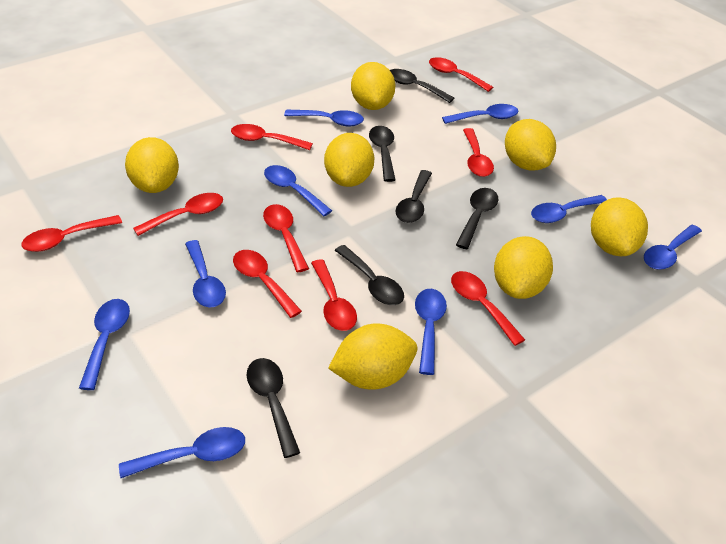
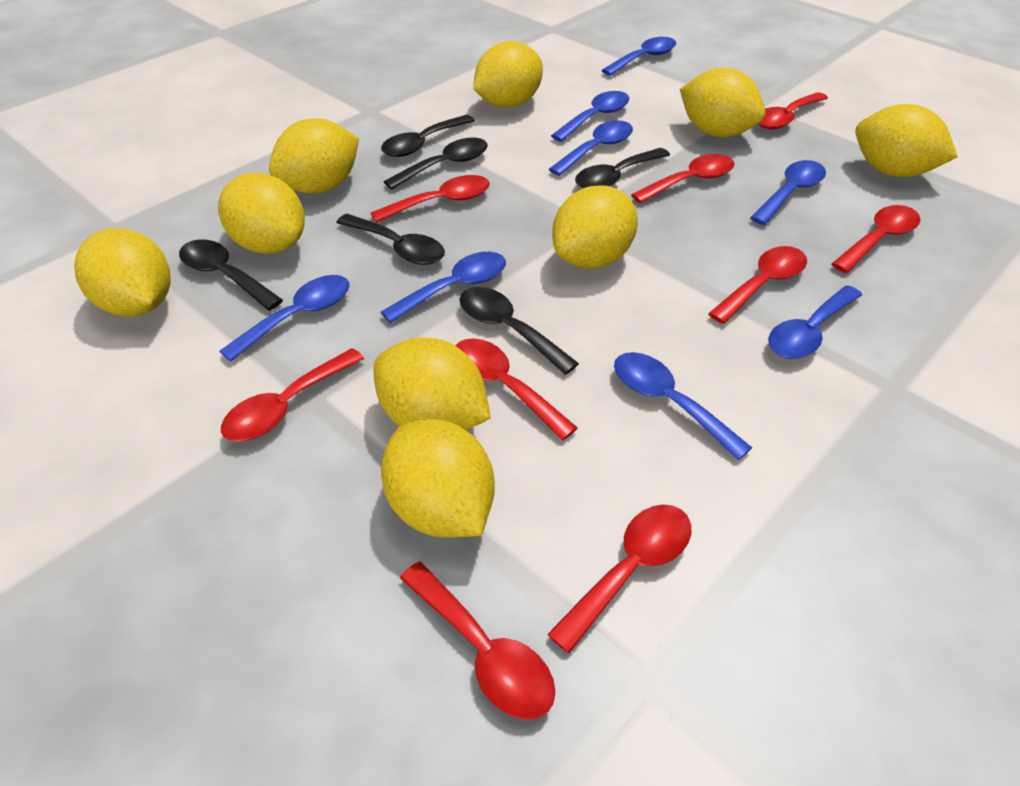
blue spoon: [79,299,130,390] [119,427,245,478] [185,240,226,308] [264,165,332,216] [284,110,364,127] [415,289,447,375] [442,104,518,124] [531,195,607,223] [644,225,702,270] = 9 -> [220,275,350,361] [381,252,506,323] [549,120,633,176] [551,91,629,142] [601,37,676,76] [614,352,752,460] [750,160,826,225] [768,285,862,359] = 8
yellow lemon: [125,137,179,193] [324,133,374,187] [328,324,417,390] [351,62,395,110] [494,236,553,299] [505,119,556,171] [591,197,648,256] = 7 -> [74,228,171,317] [218,173,305,254] [269,118,359,193] [374,337,491,430] [381,419,495,538] [473,41,543,108] [552,186,638,268] [680,68,765,137] [855,104,958,177] = 9

